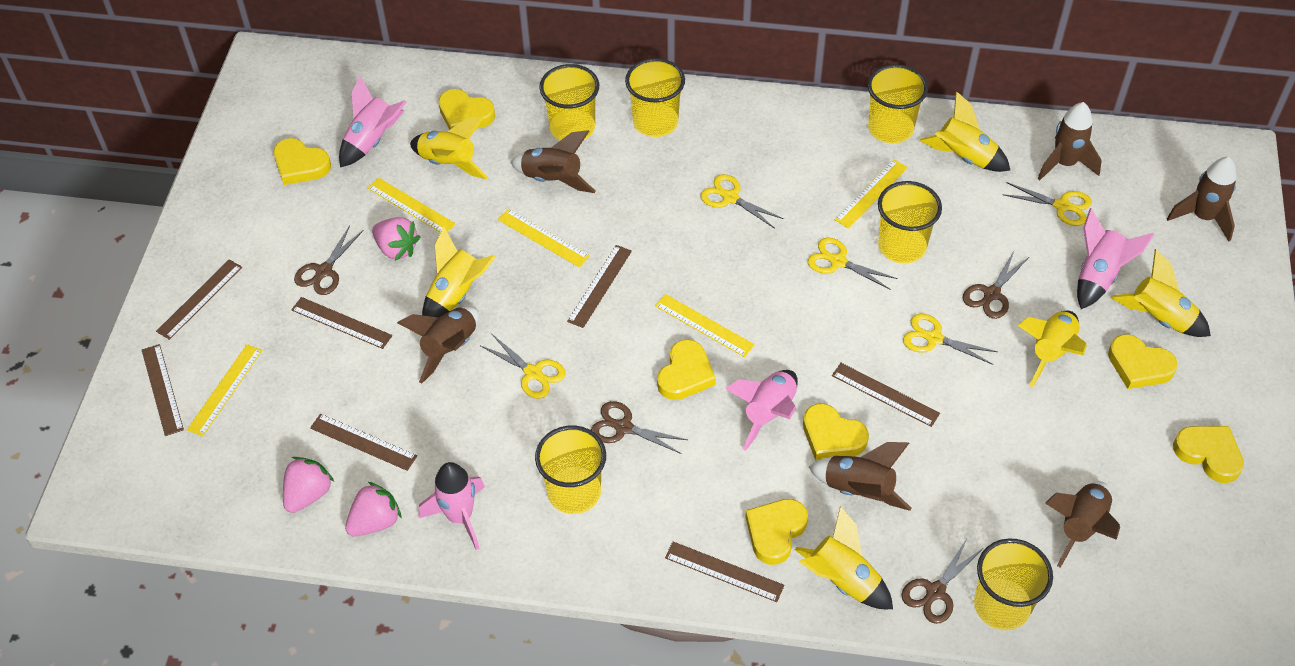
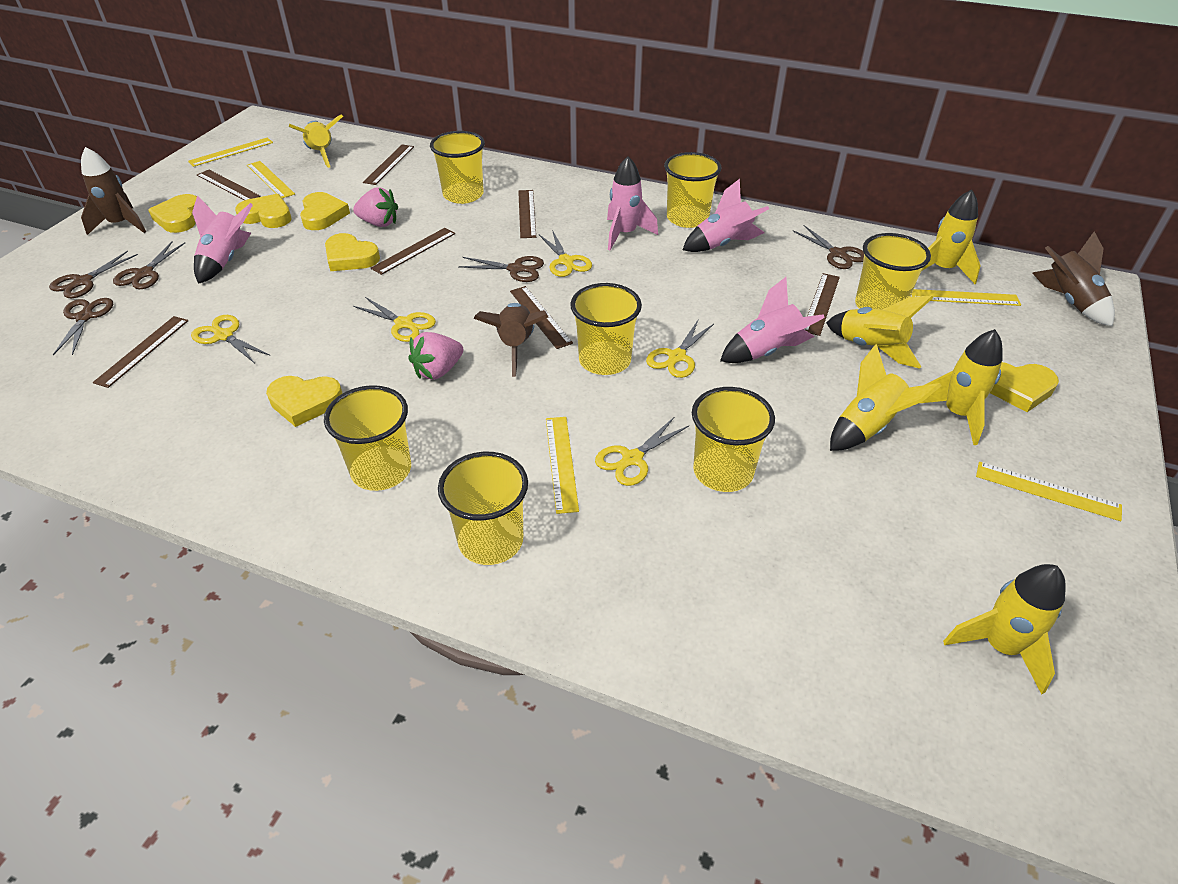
brown rocket: [397,306,479,384] [510,130,596,193] [809,442,911,511] [1038,102,1102,180] [1045,481,1120,568] [1167,157,1237,242] = 6 -> [81,147,146,235] [473,303,548,377] [1032,231,1115,326] = 3
brown scissors: [294,225,364,295] [591,401,687,454] [901,539,983,624] [963,251,1029,319] = 4 -> [49,251,138,298] [53,298,113,355] [113,242,185,289] [458,256,544,282] [793,225,864,269] = 5
pink strawberry: [283,457,334,513] [345,482,402,536] [372,217,420,261] = 3 -> [353,187,398,227] [408,332,463,380] = 2
yellow cup: [535,426,606,514] [539,64,599,140] [625,58,685,137] [868,64,928,143] [878,181,942,263] [974,538,1053,630] = 6 -> [324,385,411,491] [430,131,485,204] [438,452,528,565] [570,283,642,375] [664,152,721,228] [692,387,775,492] [855,233,931,310] = 7
yellow heart: [273,138,331,185] [438,89,495,130] [657,339,716,400] [745,499,808,565] [803,404,869,461] [1108,334,1178,389] [1173,426,1244,483] = 7 -> [148,194,197,233] [235,194,292,228] [266,376,343,427] [300,192,350,230] [325,233,380,271] [990,362,1059,412] = 6

